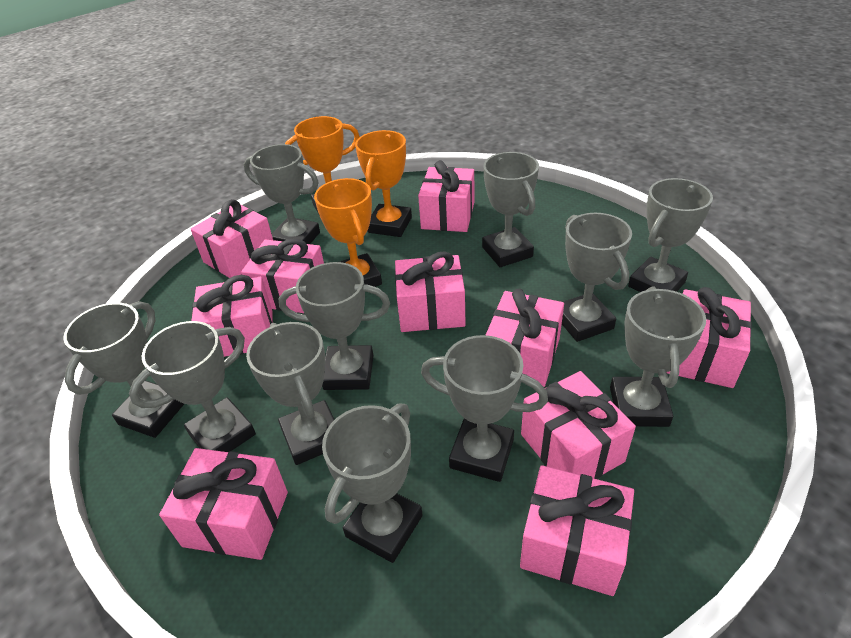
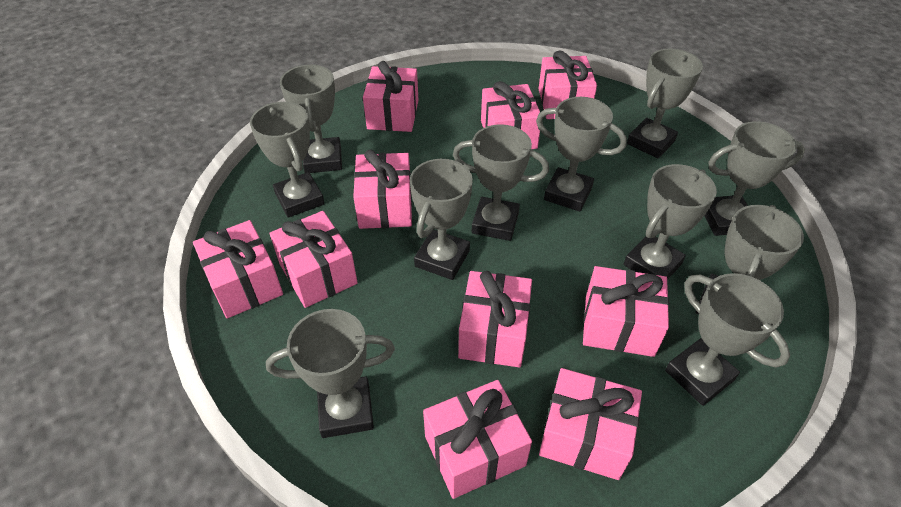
orange trophy: [285,116,360,214] [314,178,382,287] [355,130,412,237] = 3 -> none = 0

